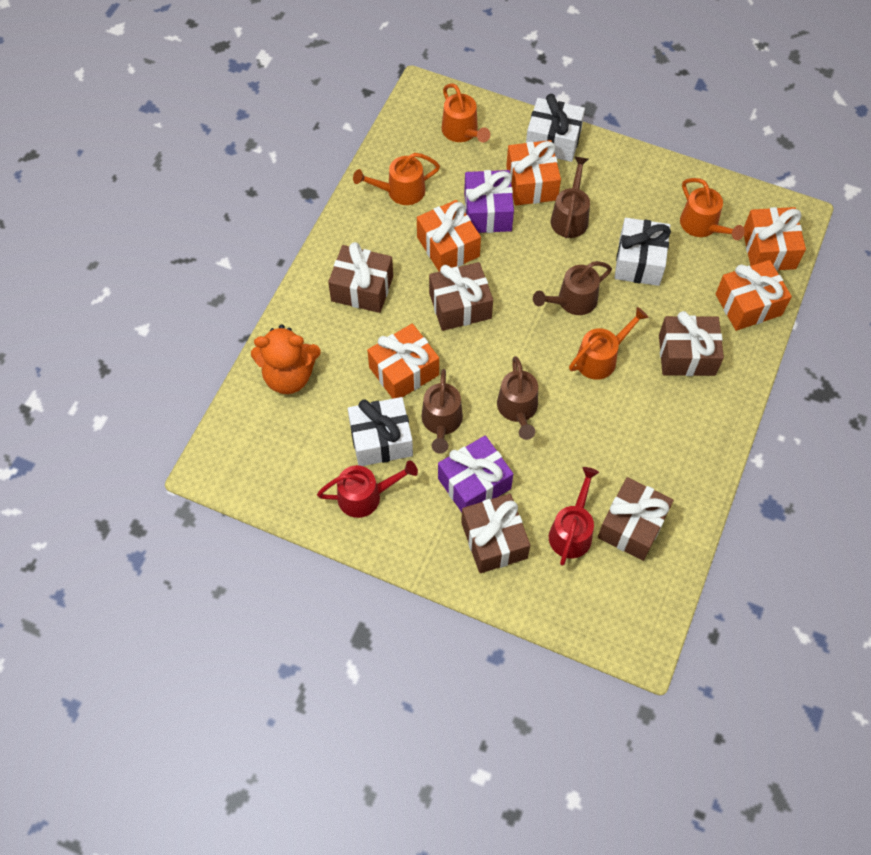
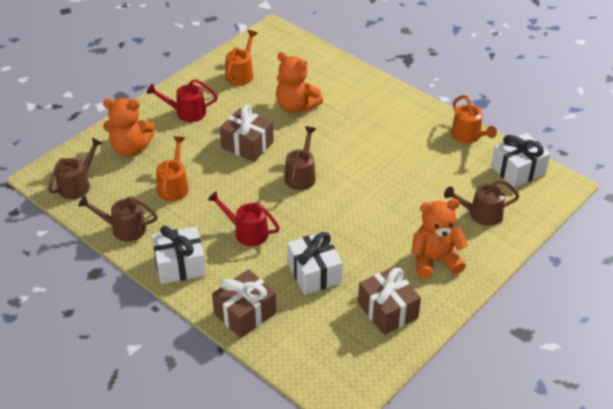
brown gift: [328,242,393,313] [429,262,493,331] [461,494,530,573] [598,477,674,561] [659,311,724,376] = 5 -> [212,269,277,338] [220,105,274,162] [358,267,421,335] = 3
orange gift: [367,324,439,399] [417,200,481,272] [506,140,561,205] [716,260,792,331] [744,207,806,271] = 5 -> none = 0
orange teddy bear: [251,324,321,394] = 1 -> [103,98,155,157] [276,52,323,113] [411,199,468,279] = 3
orange watering can: [353,153,440,205] [441,83,490,142] [569,307,649,380] [680,178,745,240] = 4 -> [156,136,189,201] [225,30,258,85] [451,95,497,143] = 3
purple gift: [438,435,513,512] [464,170,514,233] = 2 -> none = 0

